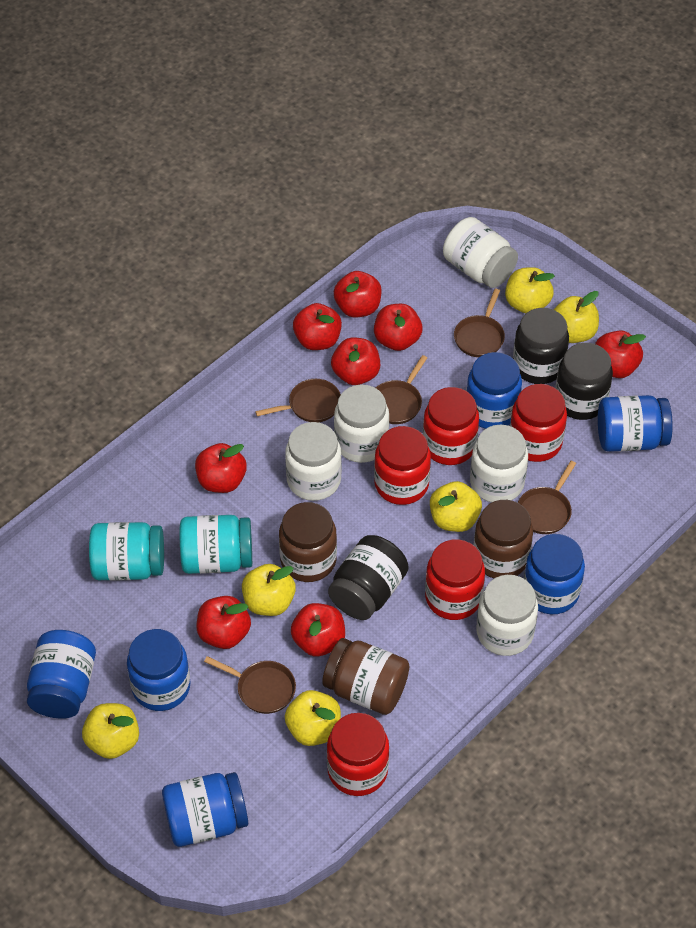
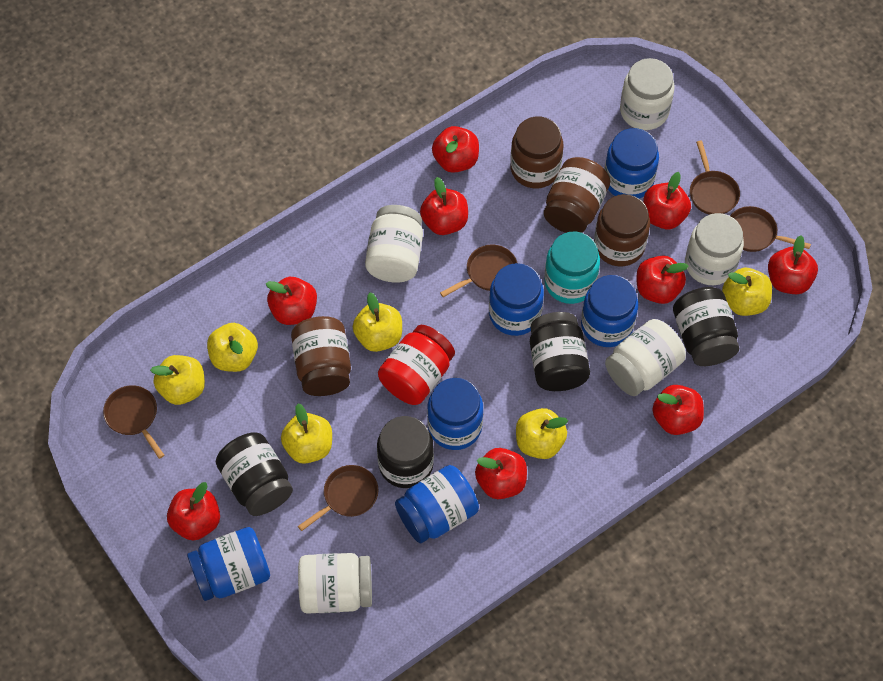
black jar: [328,535,409,620] [513,308,569,384] [555,343,613,420] = 3 -> [216,432,293,516] [377,416,434,488] [530,312,590,391] [673,287,739,366] = 4
brown jar: [279,502,337,582] [322,638,409,715] [473,500,533,578] = 3 -> [291,316,351,396] [510,116,563,188] [544,157,610,233] [594,194,650,266] = 4
red apple: [195,443,247,493] [196,596,251,649] [291,603,345,656] [293,303,342,350] [331,338,380,385] [334,271,382,318] [374,304,423,351] [595,330,646,378] = 8 -> [167,482,220,541] [266,277,317,325] [420,177,468,235] [432,126,479,173] [475,448,527,499] [637,256,688,304] [643,172,691,229] [652,385,704,435] [768,236,818,294] = 9
red jar: [327,713,389,796] [374,426,431,505] [423,387,479,465] [425,539,485,620] [510,384,567,462] = 5 -> [378,325,455,405] = 1
turquoise jar: [89,522,164,581] [180,515,252,574] = 2 -> [544,232,600,304] = 1

